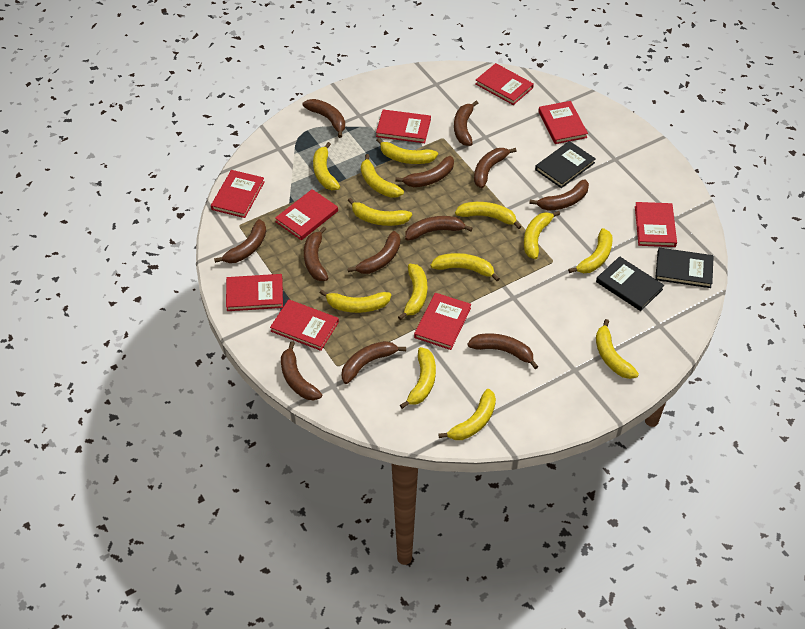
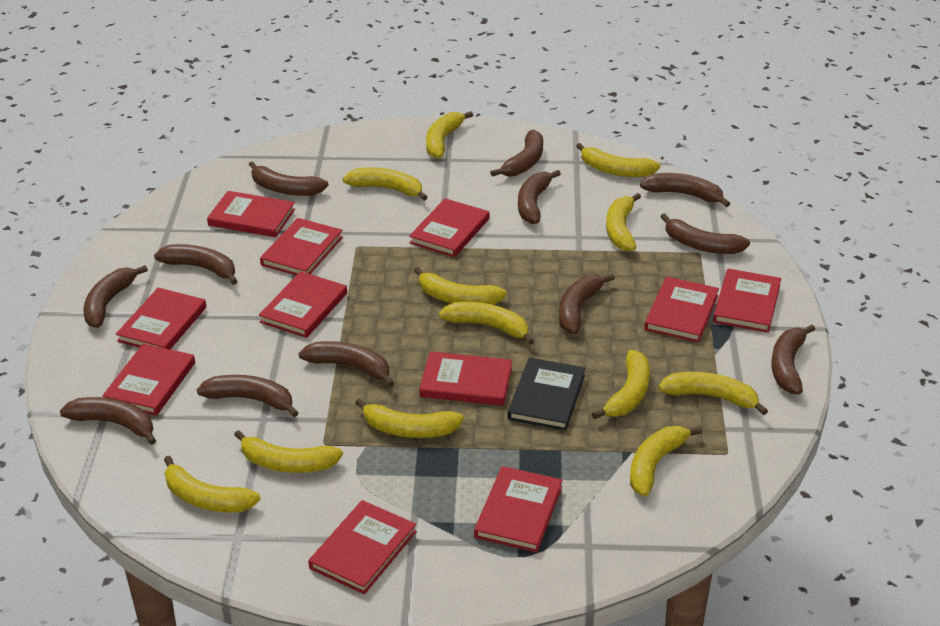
black book: [535,141,596,188] [596,256,664,311] [655,248,714,288] = 3 -> [508,358,585,431] = 1
red book: [211,170,265,218] [226,274,283,311] [270,299,339,351] [275,189,338,240] [376,109,431,143] [414,293,471,350] [476,63,534,105] [538,101,588,144] [635,202,677,247] = 9 -> [102,344,195,416] [116,288,206,349] [207,191,295,237] [259,271,347,338] [260,218,343,275] [308,500,417,594] [409,198,489,257] [419,351,512,406] [474,466,562,553] [644,277,719,343] [713,269,781,333] = 11
yellow banana: [313,142,340,190] [320,290,391,313] [348,198,412,226] [361,154,404,198] [376,138,438,164] [398,264,427,320] [400,347,436,409] [430,253,500,281] [438,389,496,440] [455,202,522,229] [524,211,560,259] [568,228,613,273] [596,319,639,379] = 13 -> [164,456,260,513] [234,430,343,473] [342,167,428,201] [355,398,464,438] [414,267,507,305] [426,111,473,159] [439,302,534,345] [576,143,661,177] [592,350,650,419] [606,193,641,251] [630,426,702,497] [658,372,768,415] = 12

